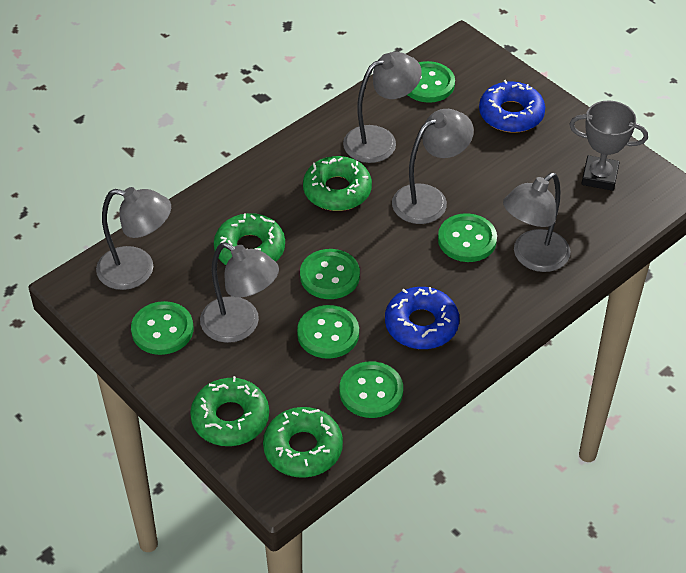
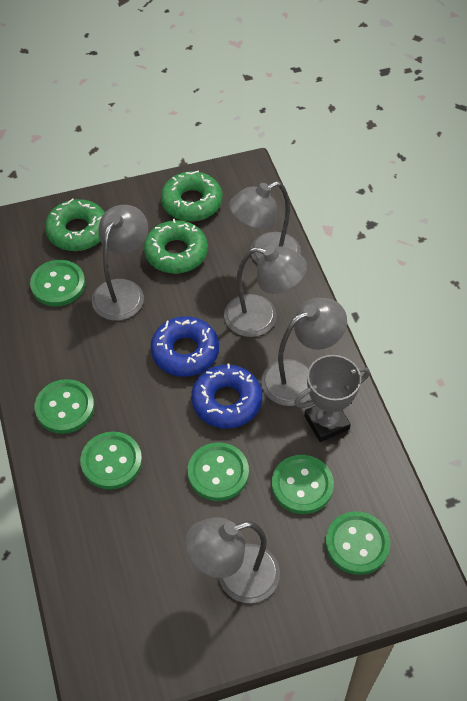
green donut: [190,376,269,446] [214,213,285,265] [263,407,343,478] [303,156,372,211] = 4 -> [45,198,105,251] [144,219,208,274] [161,171,222,221] = 3

